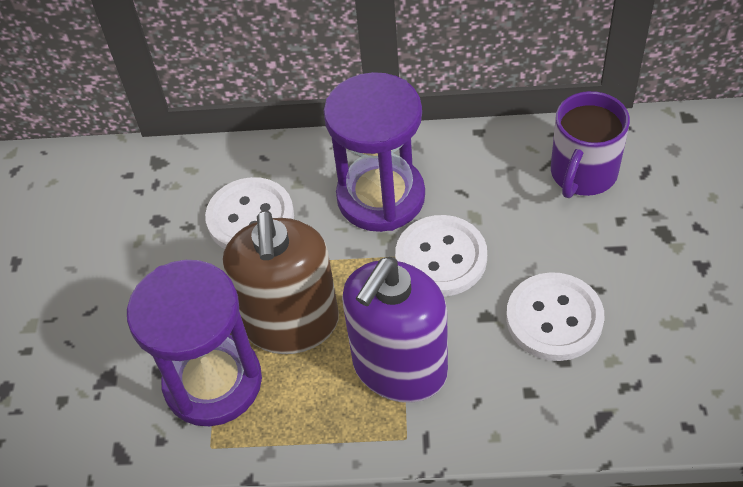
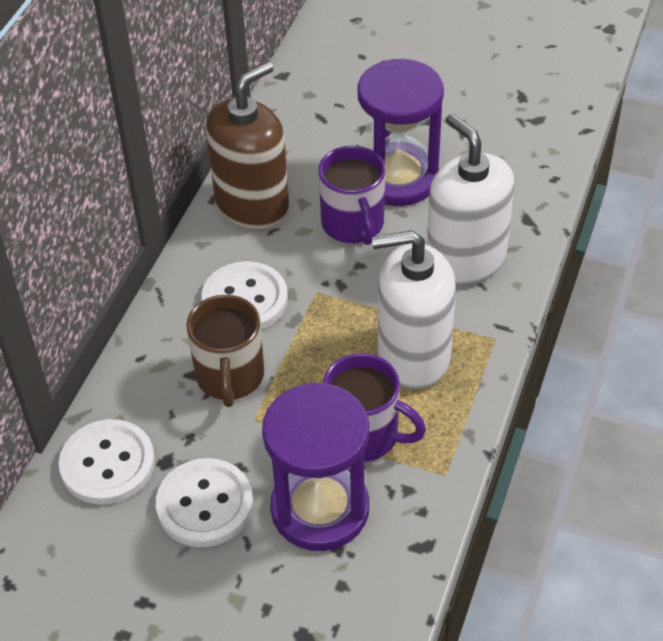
brown mug: none = 0 -> [186,295,264,407] = 1
purple mug: [551,91,630,198] = 1 -> [318,146,385,245] [323,353,426,462] = 2
purple soap dispenser: [342,257,448,403] = 1 -> none = 0
white soap dispenser: none = 0 -> [372,230,456,389] [427,114,514,286] = 2

